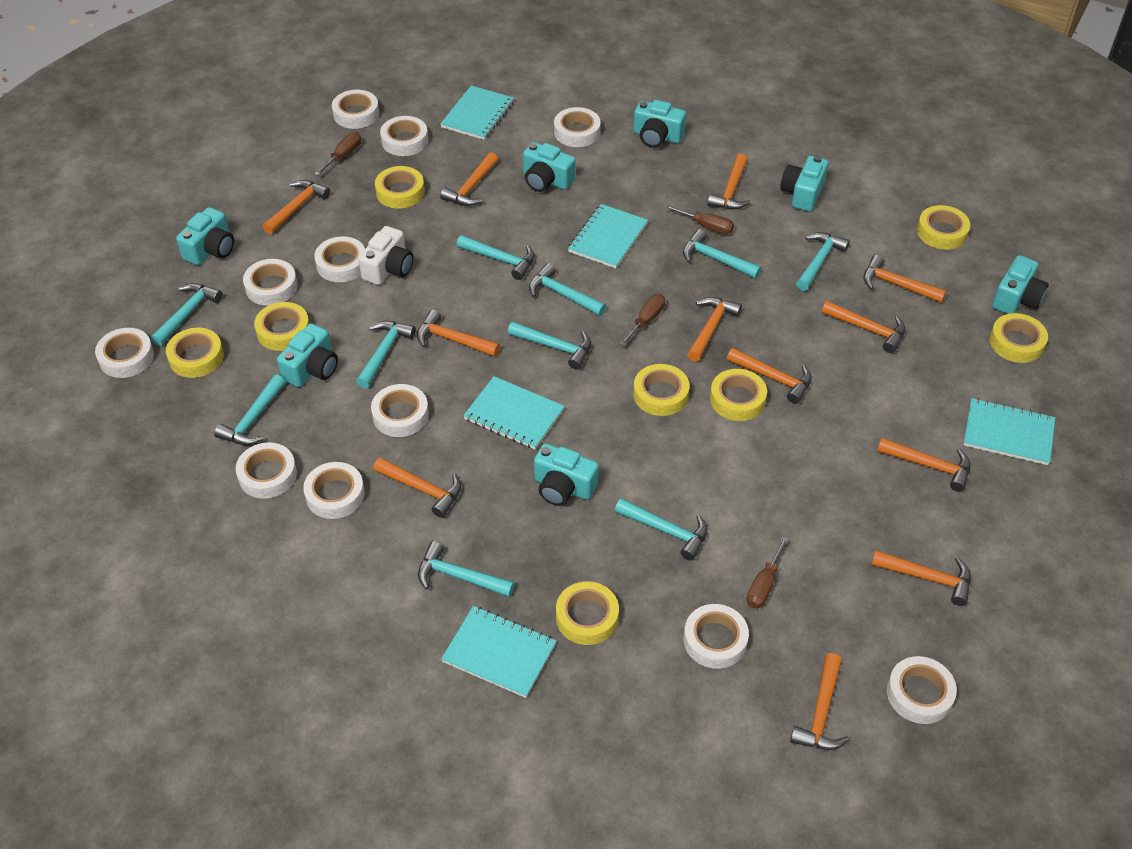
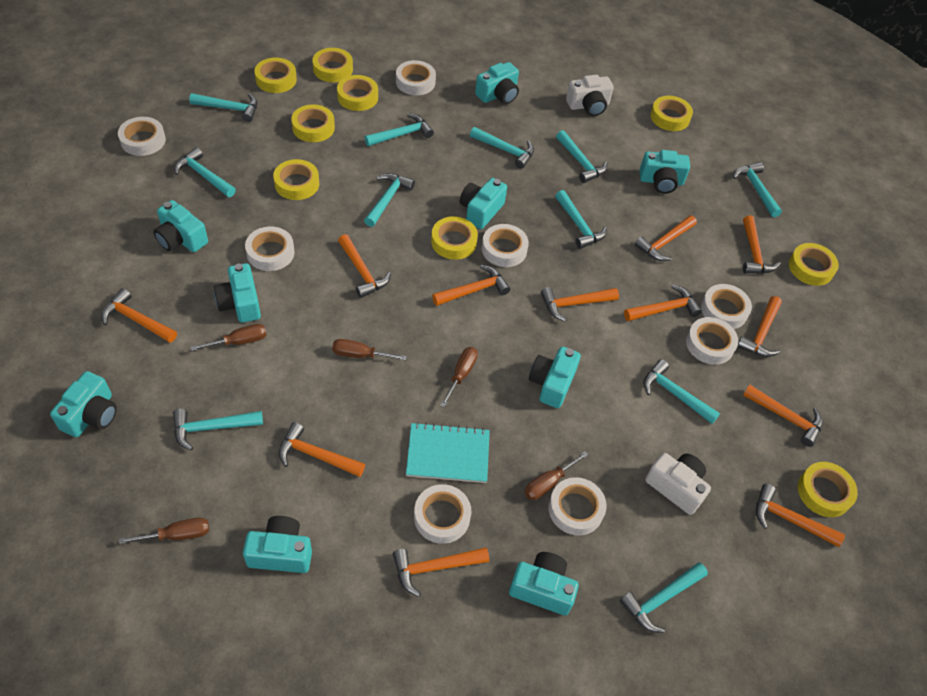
brown screwdriver: [314,132,361,176] [620,294,665,346] [665,205,734,234] [747,536,789,608] = 4 -> [119,518,209,544] [190,324,267,351] [332,339,407,360] [440,347,478,407] [524,451,589,500] = 5
turquoise camera: [176,207,234,265] [277,324,338,387] [523,142,575,192] [534,443,599,506] [634,100,686,148] [780,155,829,211] [992,255,1049,314] = 7 -> [50,371,117,437] [154,200,208,252] [214,263,261,323] [243,516,312,573] [460,178,507,229] [475,62,519,104] [509,552,579,616] [529,347,581,408] [639,150,690,194] = 9
turquoise hammer: [151,283,223,346] [214,374,286,445] [356,321,416,388] [418,541,515,597] [457,235,535,280] [508,322,591,369] [529,263,606,316] [615,498,707,561] [683,229,761,278] [796,232,850,291] = 10 -> [173,409,263,451] [174,147,236,197] [189,93,257,122] [364,114,434,146] [364,173,415,227] [470,127,534,169] [555,190,607,249] [556,130,607,183] [620,562,708,633] [643,359,720,424] [733,162,782,217] = 11
turquoise notebook: [440,86,514,140] [441,606,556,698] [463,376,565,449] [568,204,648,268] [963,398,1055,465] = 5 -> [406,422,490,483] = 1
white camera: [358,226,414,285] = 1 -> [566,75,614,116] [645,453,711,515] = 2
white tape: [95,328,154,378] [236,442,297,499] [243,259,298,306] [303,462,365,519] [314,236,365,282] [332,90,379,129] [371,384,429,437] [380,116,428,156] [554,107,601,147] [684,604,749,669] [887,656,957,724] = 11 -> [118,117,166,156] [245,226,295,271] [396,60,436,95] [414,484,471,544] [482,224,529,267] [549,477,607,536] [686,317,738,365] [701,284,752,329] = 8
yellow tape: [166,327,224,378] [254,302,309,351] [375,166,425,209] [556,582,619,645] [633,364,690,416] [710,369,767,421] [917,205,970,250] [990,313,1048,363] = 8 -> [254,58,297,93] [273,159,319,200] [291,105,335,142] [312,48,353,82] [337,75,378,111] [431,216,478,260] [650,96,693,131] [789,243,839,286] [798,462,858,517] = 9

